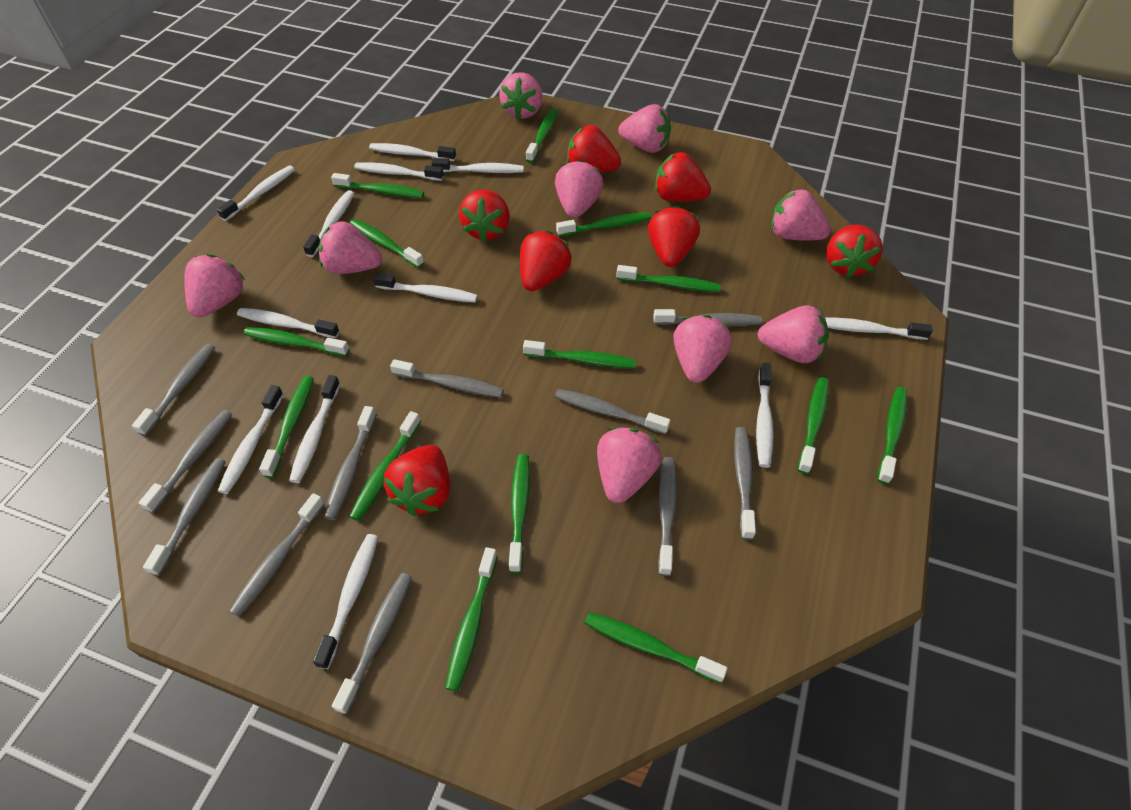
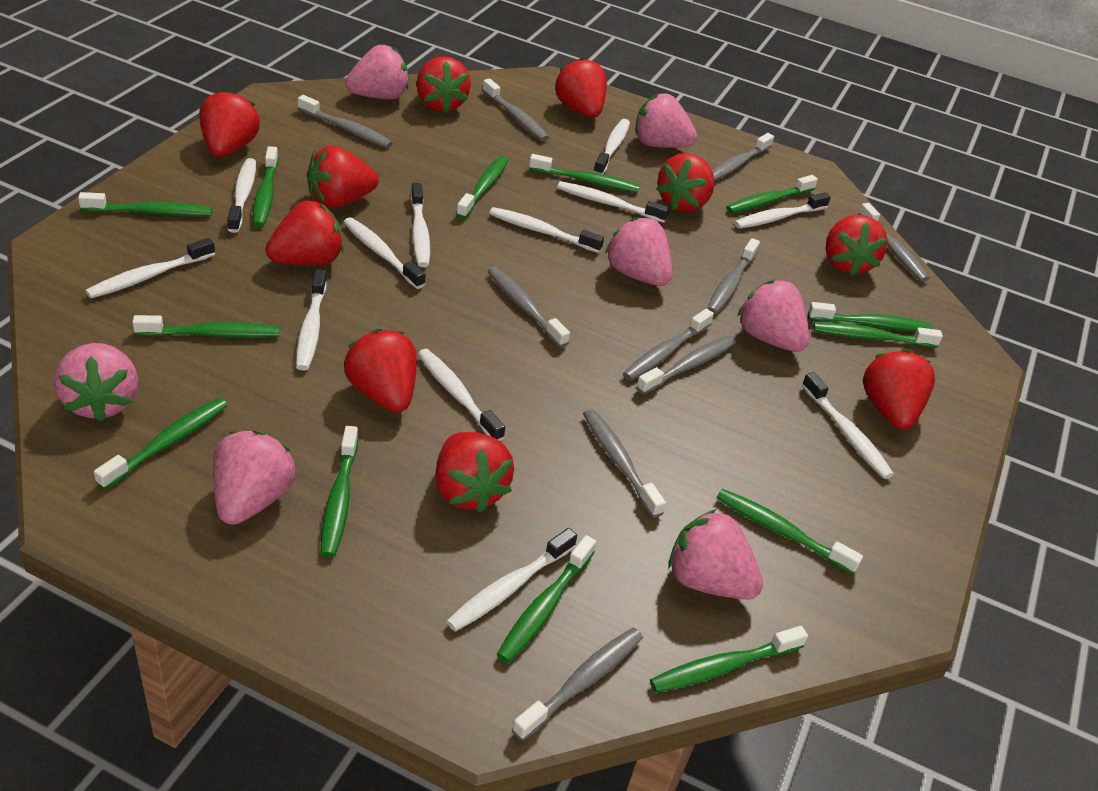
green toothbrush: [244,327,349,356] [259,376,314,478] [331,173,424,198] [349,411,421,521] [350,219,424,268] [445,547,498,691] [509,454,530,573] [523,340,636,368] [526,109,558,163] [556,212,651,237] [585,612,727,683] [616,265,721,292] [798,377,829,474] [878,387,907,484] = 14 -> [78,192,212,216] [94,398,227,490] [132,315,280,338] [253,146,278,227] [320,426,358,557] [456,156,508,219] [497,535,596,663] [529,154,640,193] [650,626,808,693] [716,489,863,574] [726,175,818,213] [808,302,932,331] [813,322,943,348] = 13
grey toothbrush: [132,344,215,436] [139,410,232,513] [143,458,226,576] [229,493,325,616] [324,406,377,520] [332,573,412,714] [390,359,504,397] [555,389,670,434] [653,309,762,326] [658,457,677,576] [734,427,756,540] = 11 -> [298,95,393,148] [482,78,549,141] [487,267,570,347] [512,628,643,741] [583,409,666,518] [623,309,714,381] [636,336,736,395] [707,238,760,314] [712,133,774,181] [858,203,929,282] = 10
pink strawberry: [184,254,245,318] [319,221,382,274] [499,72,543,119] [555,160,604,218] [597,427,662,503] [618,104,671,153] [673,315,732,383] [757,306,829,363] [771,189,831,241] = 9 -> [54,343,138,422] [213,430,296,525] [345,45,409,100] [605,217,672,286] [635,93,697,148] [668,509,763,600] [737,280,809,352] = 7
red strawberry: [384,445,450,516] [459,190,510,242] [520,231,571,291] [567,125,621,173] [648,206,700,267] [655,152,711,202] [826,225,883,278] = 7 -> [199,90,260,157] [265,201,344,265] [307,145,379,209] [344,329,416,413] [416,56,471,113] [435,432,514,513] [555,57,607,118] [656,153,715,212] [826,215,888,276] [863,349,935,430] = 10

